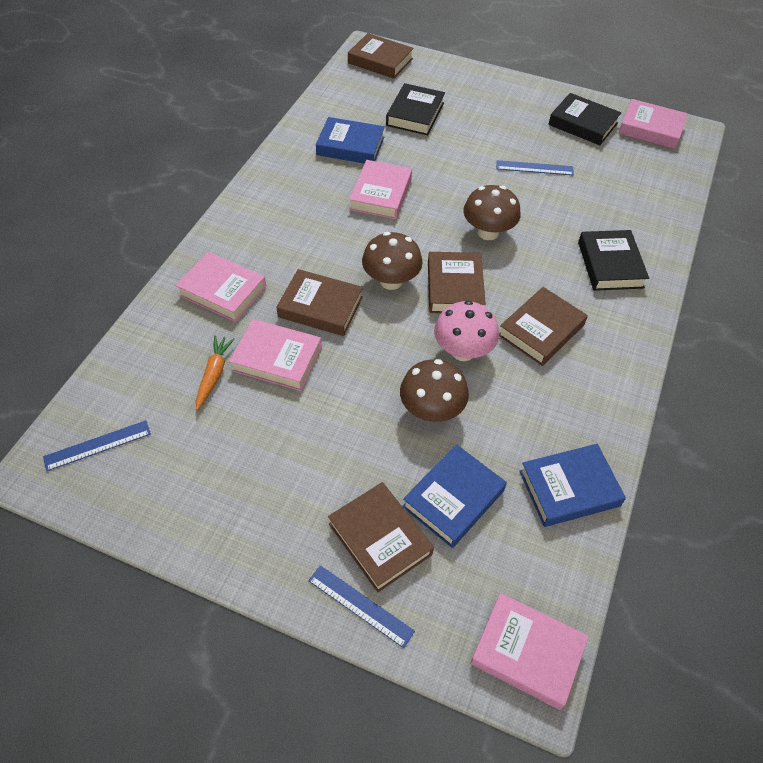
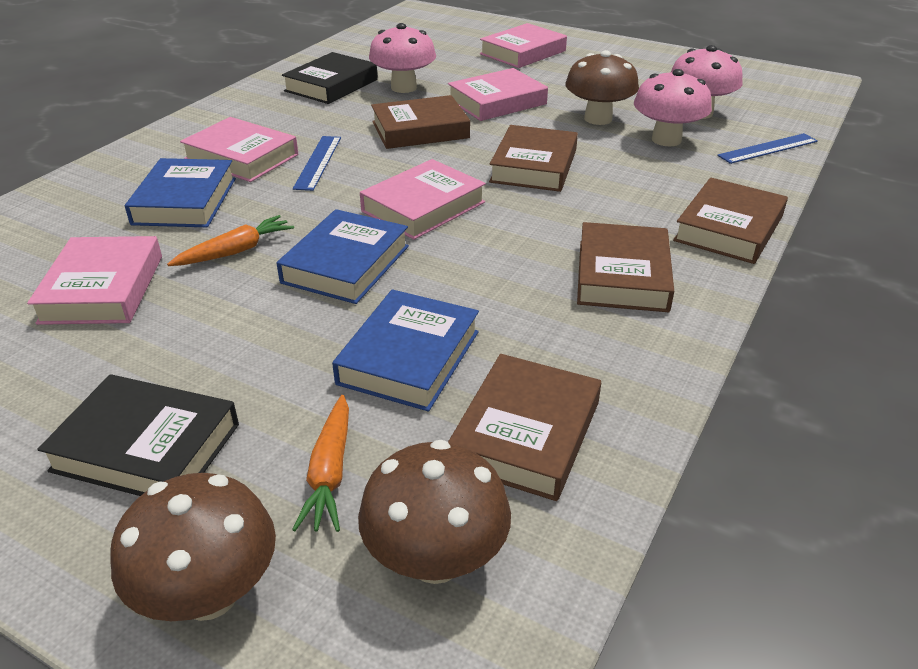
black book: [386,83,445,135] [548,93,621,145] [578,230,649,291] = 3 -> [37,374,239,496] [282,52,378,104] = 2
blue ruler: [43,420,151,471] [308,565,415,648] [497,160,574,175] = 3 -> [293,136,341,191] [717,133,818,164] = 2
orange carrot: [196,335,235,410] = 1 -> [167,215,294,266] [292,395,349,532] = 2
pink mushroom: [434,300,499,361] = 1 -> [369,23,436,93] [634,69,712,147] [671,45,743,119] = 3

